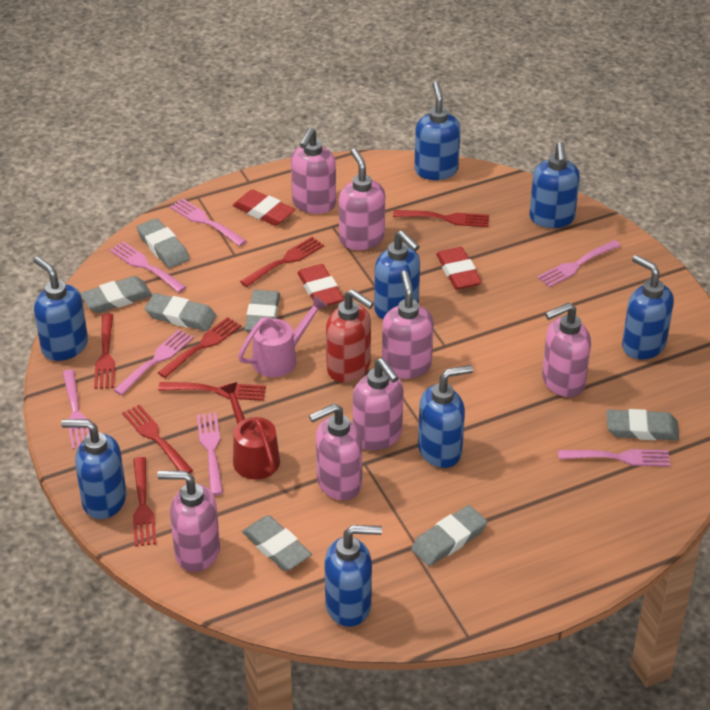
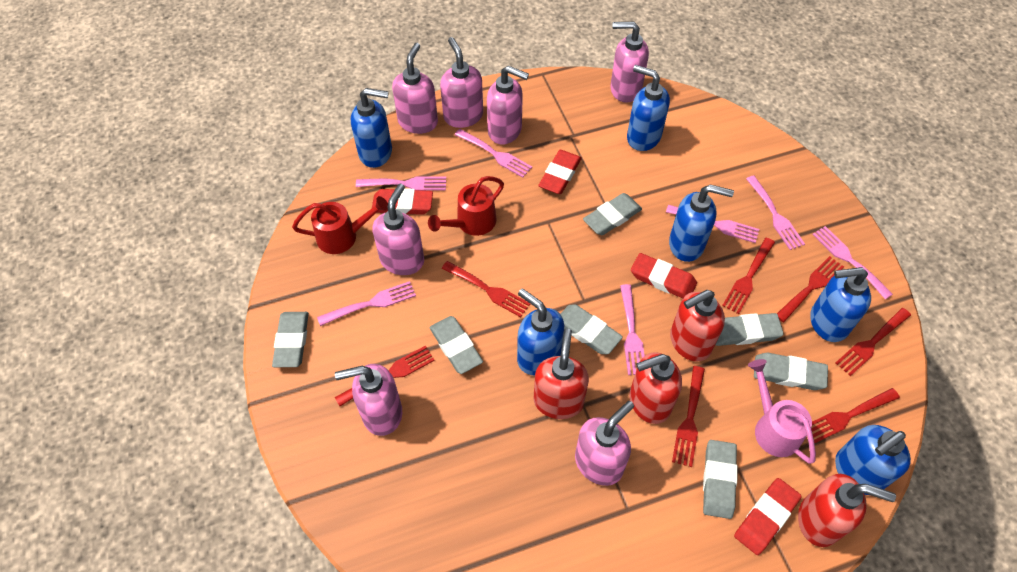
blue soap dispenser: [33,256,88,361] [61,419,126,519] [325,525,382,627] [374,230,420,319] [414,81,461,180] [418,365,473,468] [529,142,580,228] [622,255,674,359] = 8 -> [351,88,392,168] [517,289,564,376] [627,65,670,151] [669,184,734,262] [810,267,871,342] [835,425,911,495] = 6
red eraser: [233,189,295,226] [297,264,344,306] [436,247,482,290] = 3 -> [372,188,433,215] [538,150,582,194] [631,253,697,298] [734,478,802,555] = 4
red soap dispenser: [326,289,374,382] = 1 -> [534,329,589,419] [629,352,682,424] [670,290,725,362] [798,474,896,547] = 4
red watering can: [220,382,280,479] = 1 -> [292,196,388,254] [428,176,504,236] = 2

